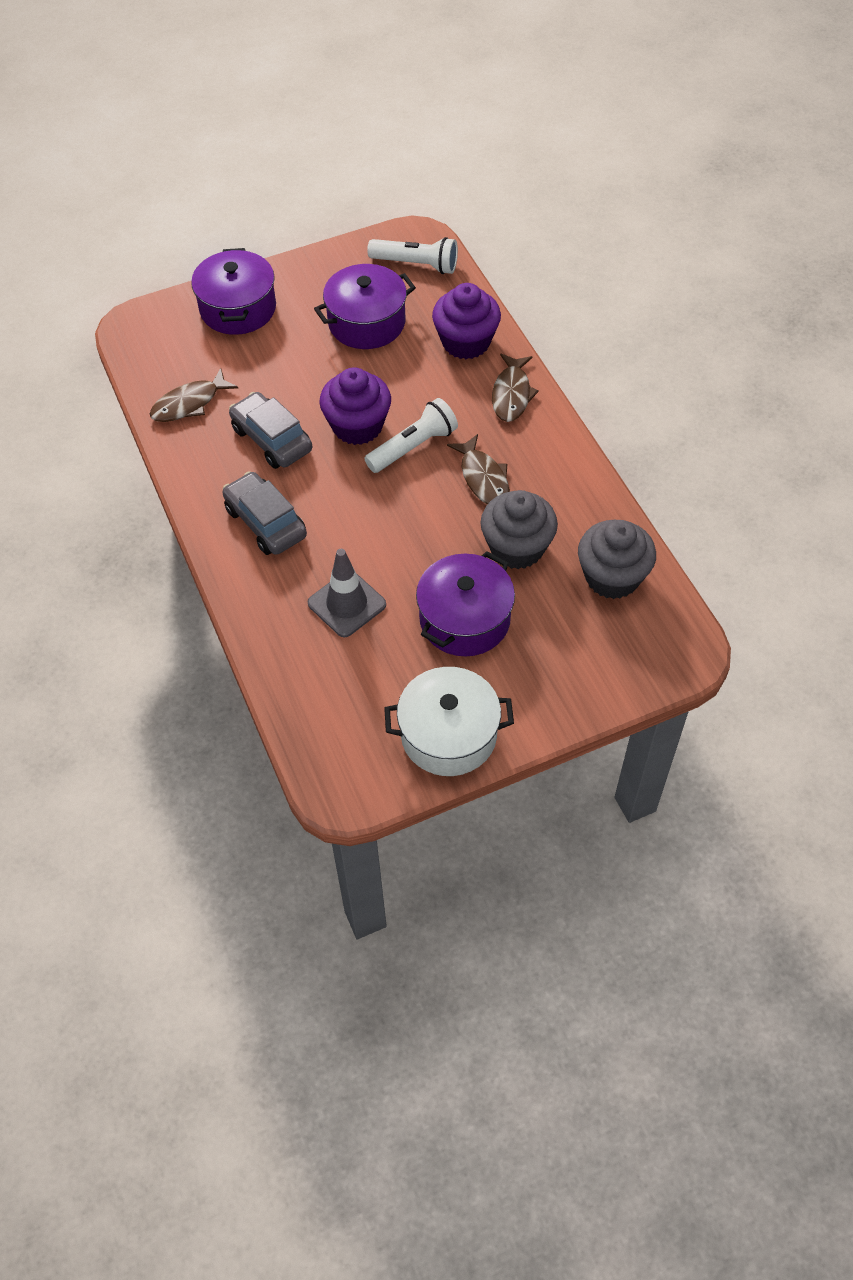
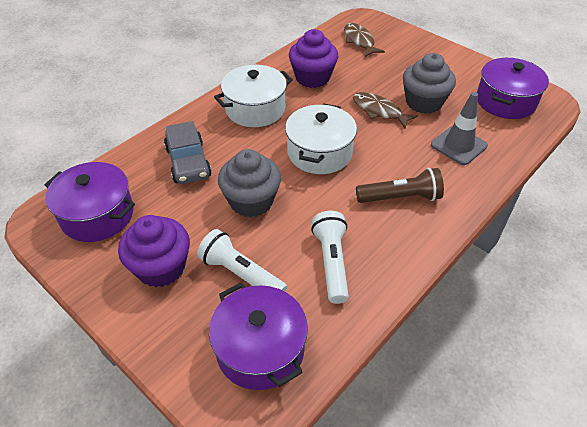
brown fish: [150,368,238,422] [447,434,510,505] [492,353,539,422] = 3 -> [344,23,385,57] [353,92,418,129] = 2
brown flashlight: none = 0 -> [356,168,444,203] = 1
grey car: [222,471,307,555] [229,392,312,469] = 2 -> [164,121,212,184] = 1
white pot: [384,667,514,776] = 1 -> [214,65,293,127] [285,103,357,174] = 2

